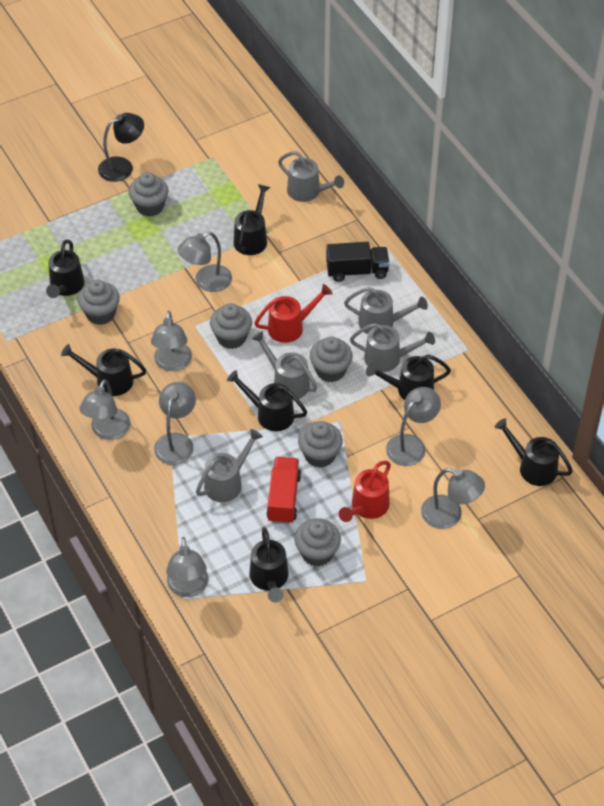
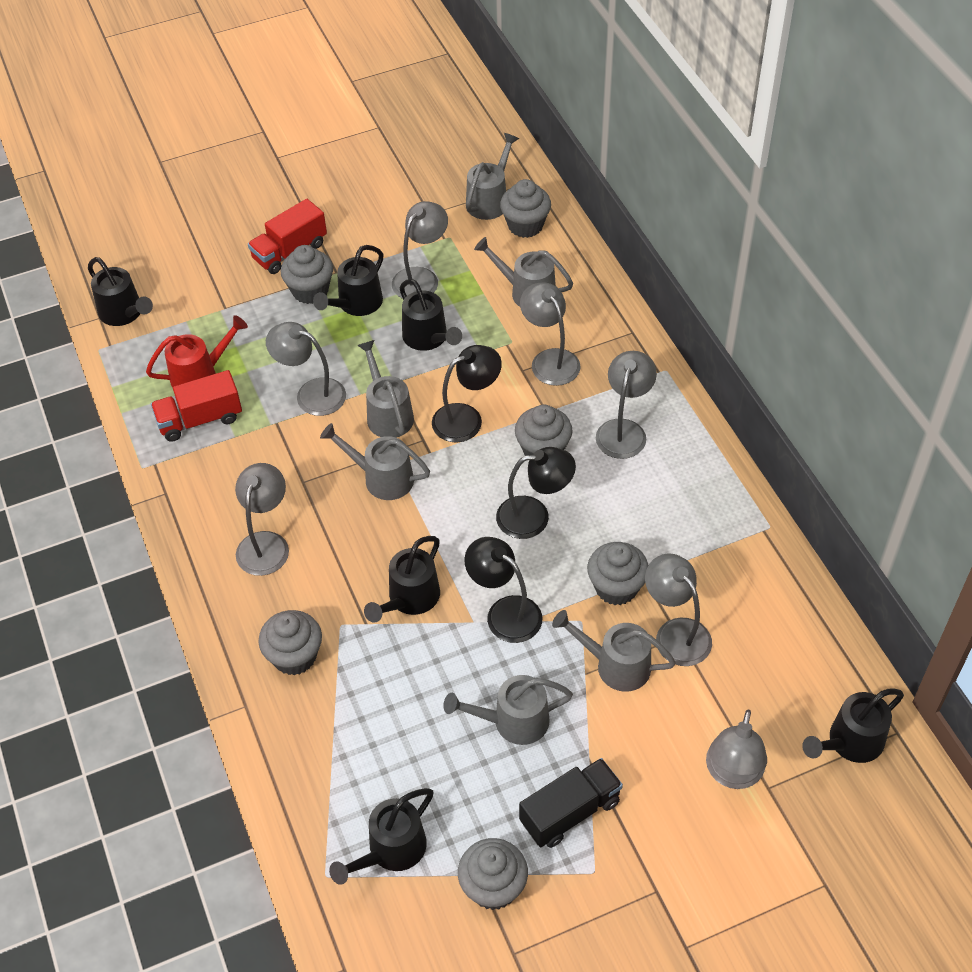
black lamp: [98,113,144,182] = 1 -> [432,345,502,443] [464,537,542,643] [496,447,576,539] = 3
black watering can: [46,239,85,298] [61,344,146,396] [227,370,307,431] [234,184,271,255] [250,527,289,602] [366,355,451,400] [495,418,573,486] = 7 -> [88,257,153,326] [313,245,383,316] [329,788,434,885] [364,536,440,623] [400,279,462,351] [802,688,904,763] = 6
grey watering can: [196,429,263,502] [251,331,317,400] [278,151,344,202] [344,287,428,334] [350,323,435,372] = 5 -> [320,423,430,500] [357,340,414,438] [443,675,573,745] [466,133,519,220] [474,237,573,307] [552,610,676,692] = 6
red truck: [266,457,301,524] = 1 -> [151,370,242,442] [248,199,327,274] = 2
red watering can: [255,284,332,343] [339,461,391,522] = 2 -> [146,315,248,388] = 1

